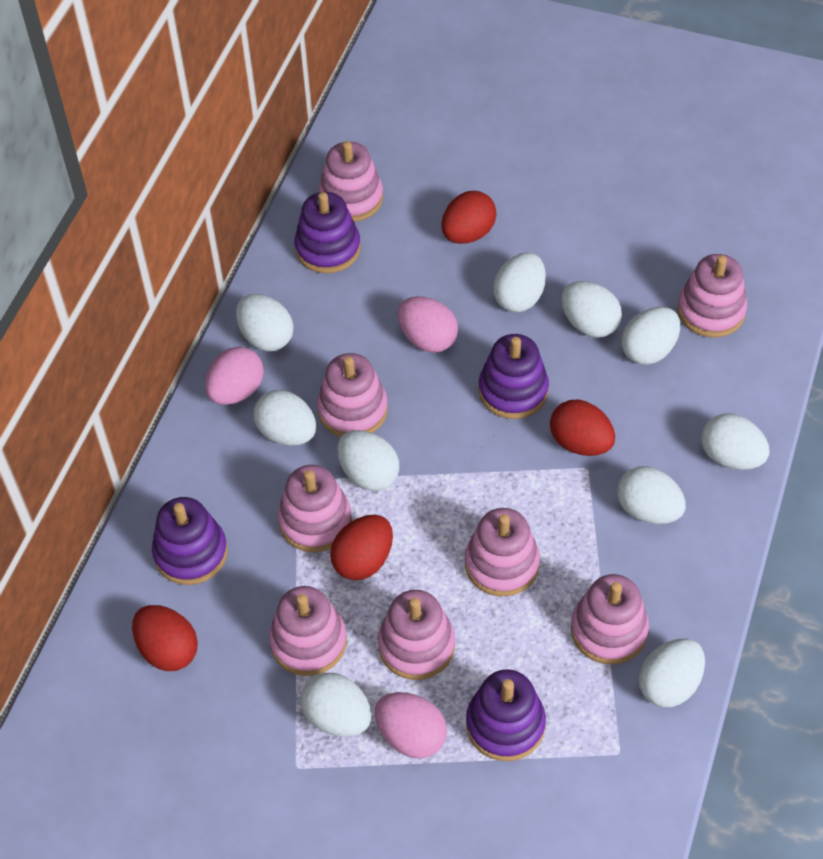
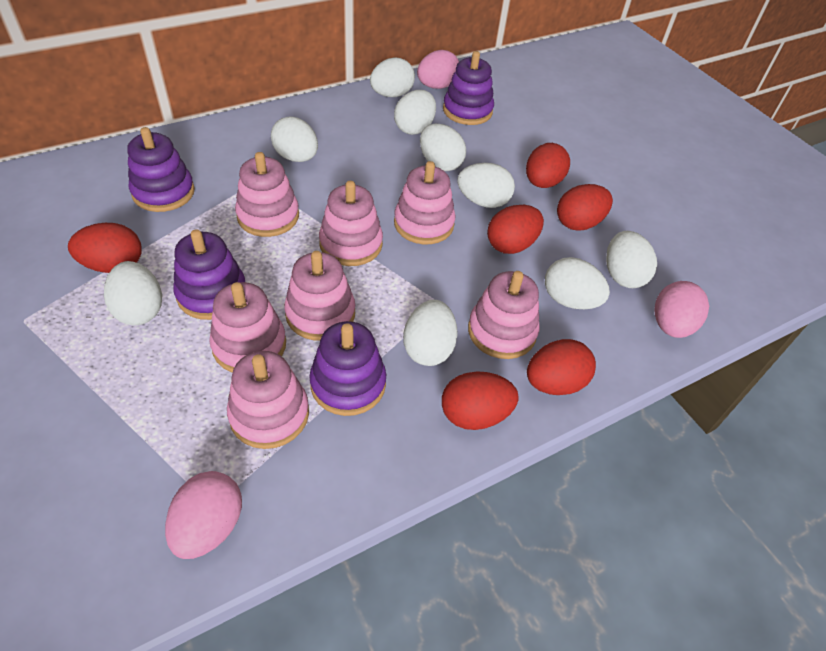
pink stacking toy: [269,586,347,676] [278,465,352,552] [317,353,388,437] [318,141,383,222] [378,590,455,680] [465,508,540,596] [571,574,649,664] [677,254,747,338] = 8 -> [209,282,286,373] [227,351,309,449] [235,152,299,237] [284,251,355,341] [319,181,383,266] [394,161,455,244] [468,271,539,359] = 7
red egg: [132,605,198,671] [330,515,393,580] [442,191,497,244] [550,400,615,456] = 4 -> [68,223,142,273] [442,371,519,430] [487,205,544,254] [526,143,570,188] [527,339,596,395] [557,184,613,231] = 6
white egg: [236,294,293,352] [254,390,316,446] [301,673,372,736] [337,430,399,491] [493,252,546,312] [561,281,622,338] [617,466,686,524] [621,307,680,365] [639,639,705,707] [701,413,770,470] = 10 -> [104,261,162,325] [271,116,318,162] [370,58,415,97] [394,90,436,135] [403,300,458,366] [420,123,466,171] [457,163,515,208] [545,257,610,309] [606,231,657,288] = 9

